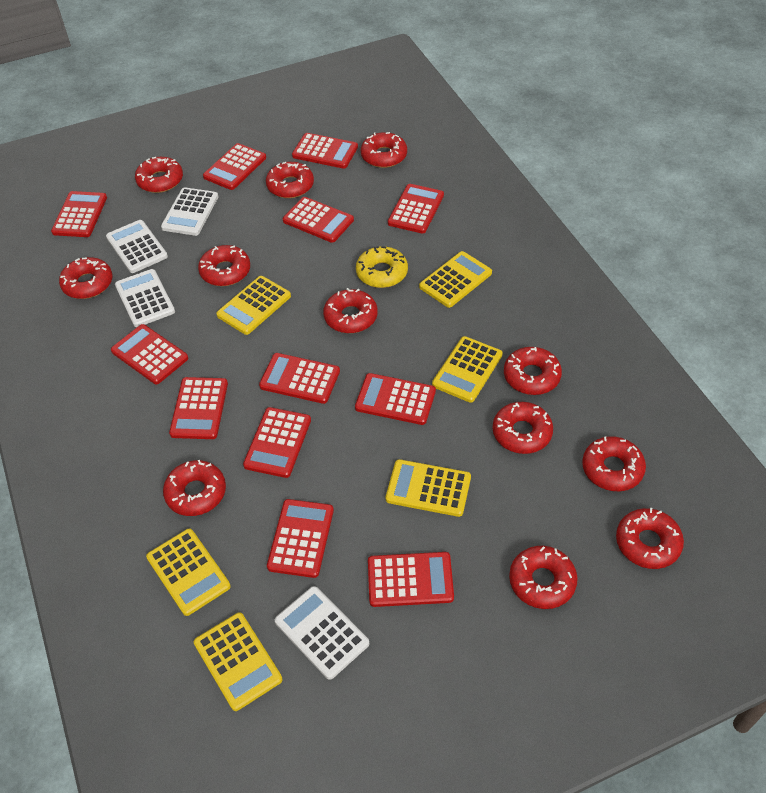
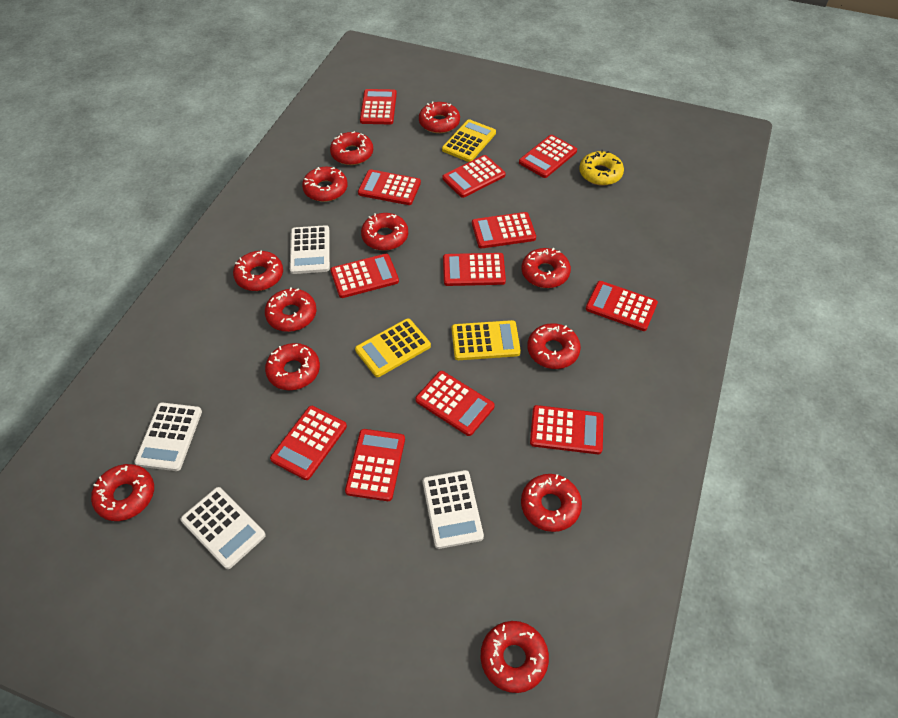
yellow calculator: [146,529,231,616] [194,613,282,711] [216,276,291,335] [386,459,471,517] [419,251,492,308] [432,336,502,403] = 6 -> [355,318,431,377] [442,119,496,162] [452,320,521,360] = 3

